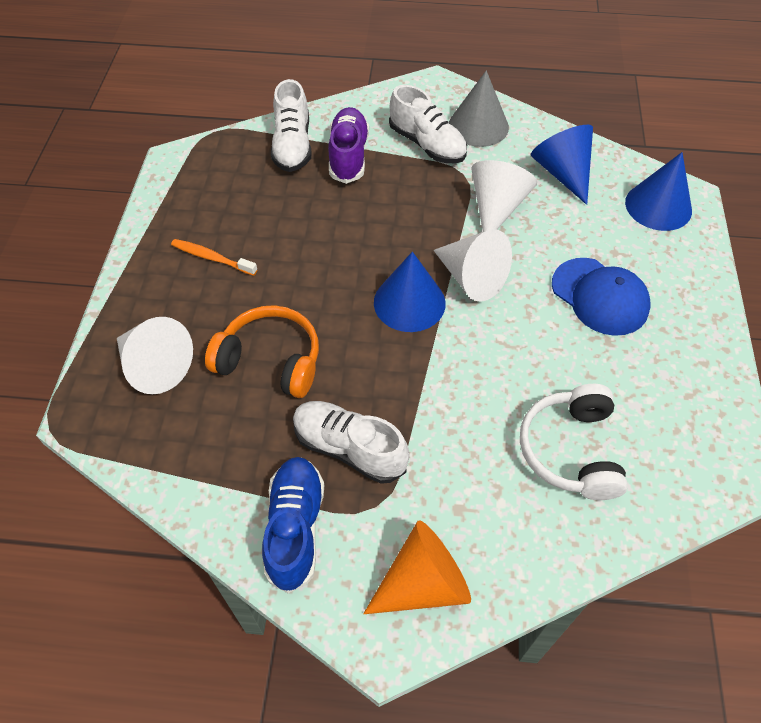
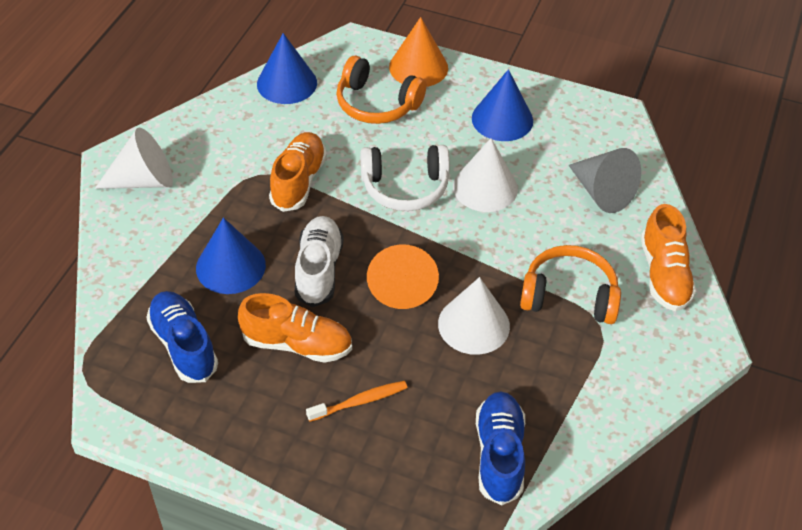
blue cap: [552,258,650,336] = 1 -> none = 0
blue shoe: [262,457,324,593] = 1 -> [146,291,218,383] [476,391,525,506] = 2
orange cone: [363,520,471,614] = 1 -> [367,245,439,309] [389,17,448,87] = 2
orange headphones: [205,305,319,398] = 1 -> [336,56,426,124] [520,245,621,324] = 2
orange shoe: none = 0 -> [238,293,352,363] [269,132,327,212] [641,204,696,311] = 3
purple shoe: [328,107,369,184] = 1 -> none = 0
white shoe: [271,79,312,172] [293,401,410,484] [389,85,467,163] = 3 -> [295,216,344,307] = 1

